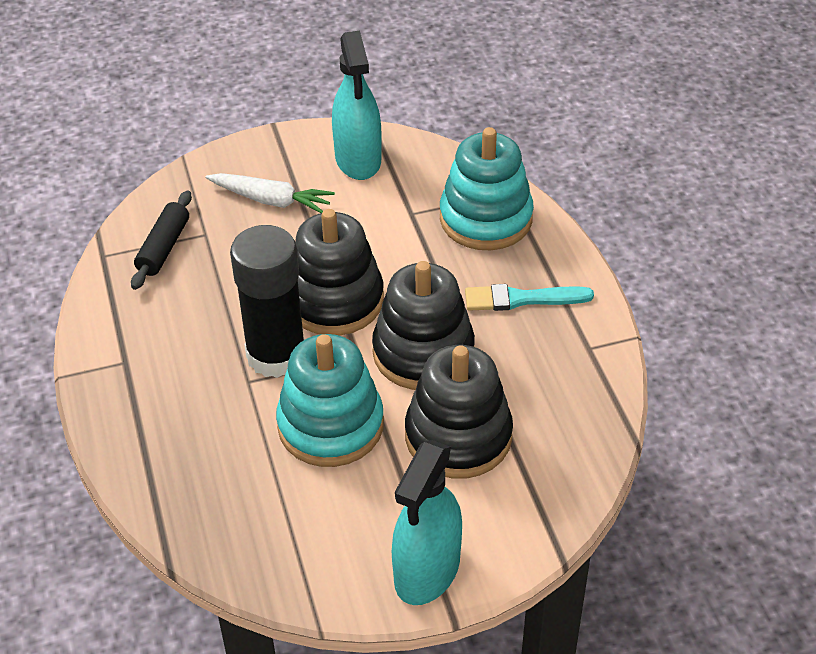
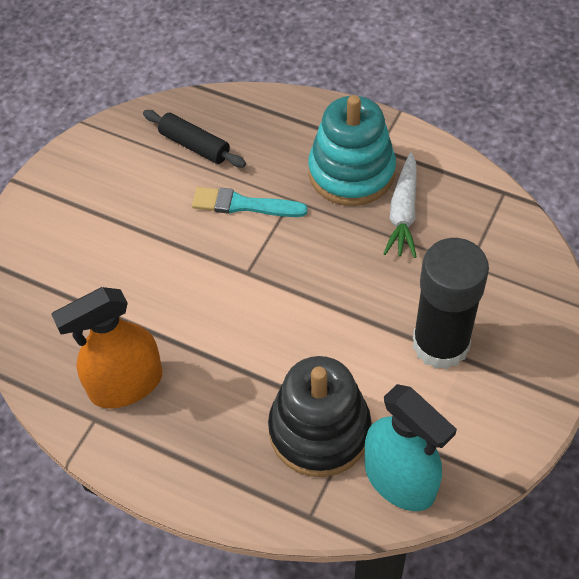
black stacking toy: [295,209,384,336] [372,261,475,390] [405,345,513,479] = 3 -> [268,356,371,477] = 1
orange spray bottle: none = 0 -> [51,287,163,408] = 1
turquoise spray bottle: [332,31,382,180] [392,440,462,605] = 2 -> [365,384,457,511] = 1
turquoise stacking toy: [276,334,384,467] [440,127,534,250] = 2 -> [308,95,396,206] = 1

